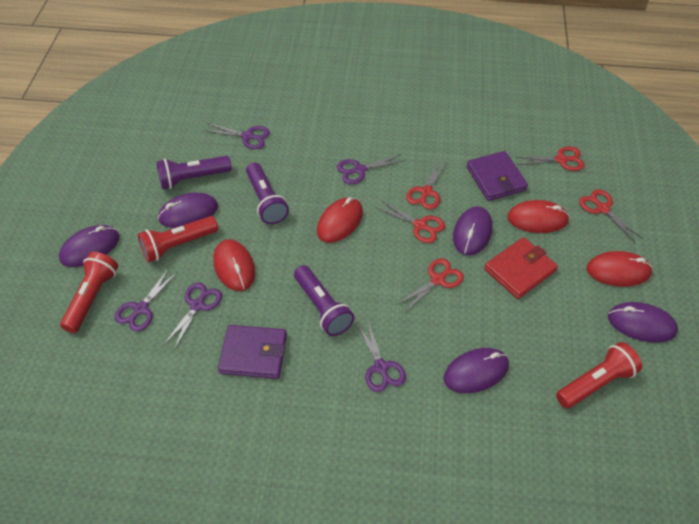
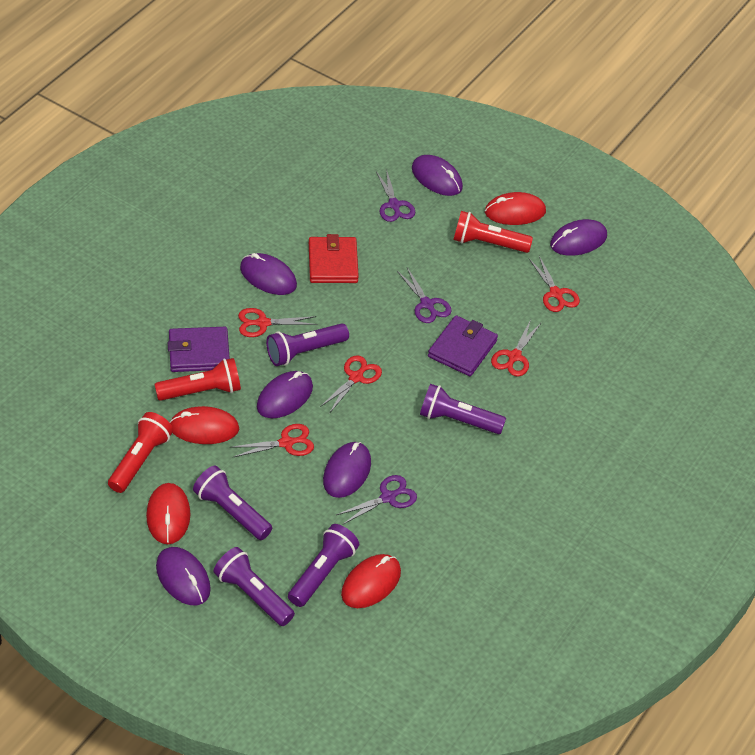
purple flashlight: [156,156,232,189] [246,163,289,224] [294,265,354,336] = 3 -> [193,466,272,540] [213,547,295,626] [266,323,349,366] [288,524,359,607] [420,384,506,434] = 5
purple mouse: [59,225,120,267] [158,193,218,228] [444,348,509,393] [453,206,493,256] [608,302,678,343] = 5 -> [156,547,211,605] [240,253,297,295] [257,371,313,418] [323,442,371,498] [412,155,463,196] [550,219,607,256] = 6
purple scissors: [115,268,178,332] [163,283,222,349] [204,124,270,149] [337,154,405,184] [356,321,406,392] = 5 -> [336,475,417,525] [376,169,415,222] [397,267,452,323] = 3

